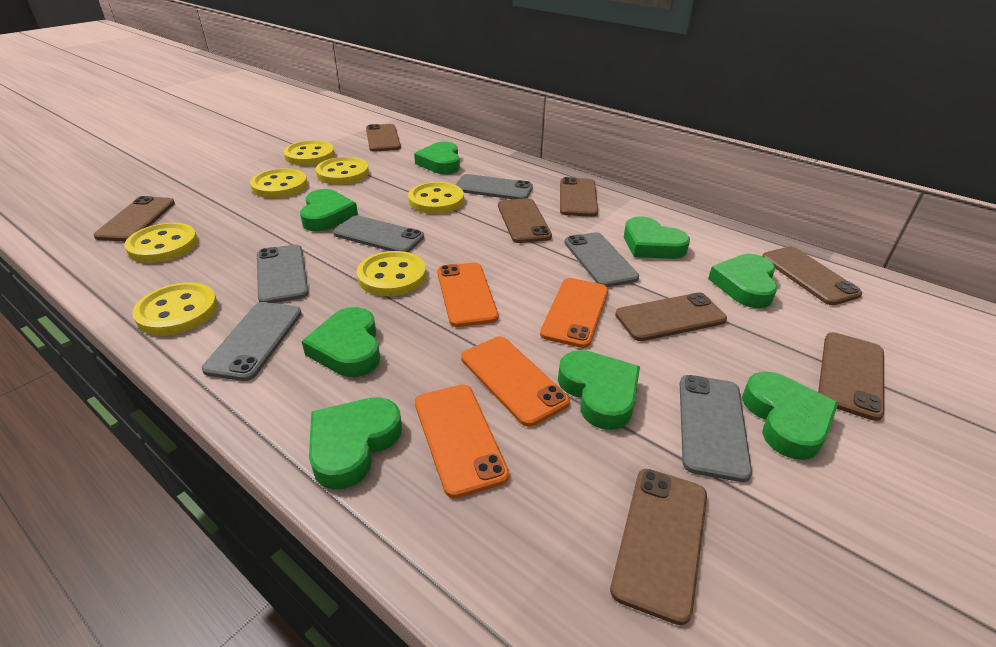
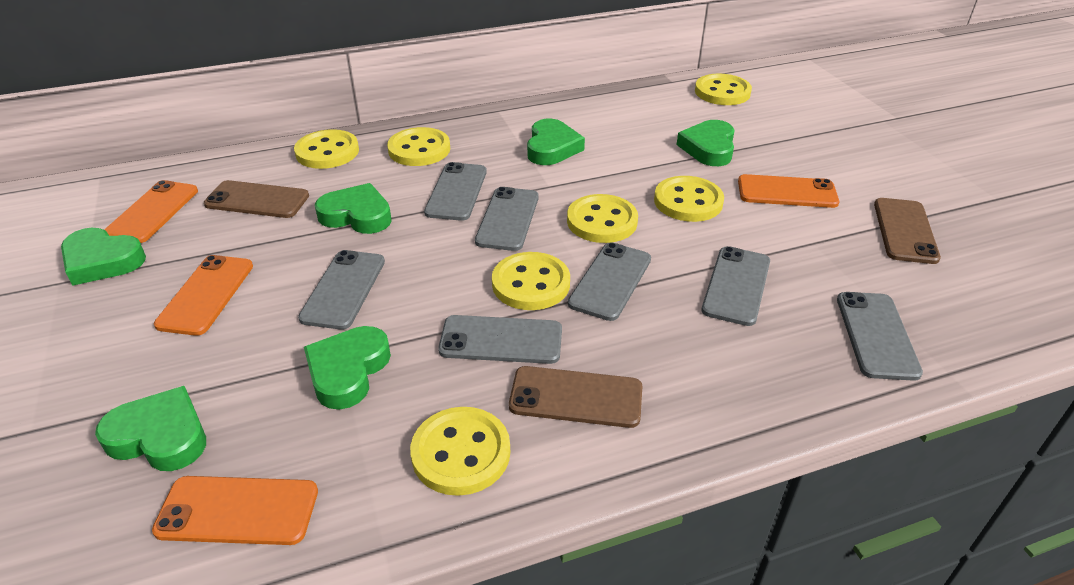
brown phone: [94,196,175,241] [366,124,401,152] [498,198,552,243] [560,177,598,217] [610,469,707,625] [615,292,727,341] [762,247,862,305] [818,332,884,421] = 8 -> [204,180,309,218] [509,366,642,428] [874,198,941,264] = 3
green heart: [300,189,358,231] [302,307,380,377] [309,397,402,489] [414,142,460,174] [558,350,640,430] [624,216,690,259] [708,254,778,308] [742,372,838,460] = 8 -> [61,228,146,286] [95,386,206,471] [304,326,391,410] [315,183,392,234] [527,119,585,165] [677,120,735,166] = 6
grey phone: [202,302,302,381] [257,245,308,303] [333,215,424,252] [455,174,533,199] [564,232,639,287] [680,375,752,482] = 6 -> [298,250,385,330] [424,162,487,221] [438,315,562,364] [475,187,539,251] [568,242,651,321] [701,246,770,326] [837,292,923,381] = 7

